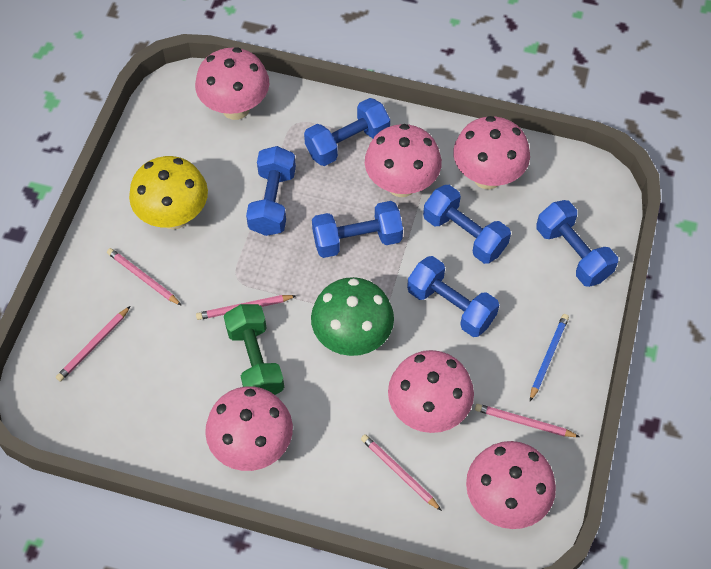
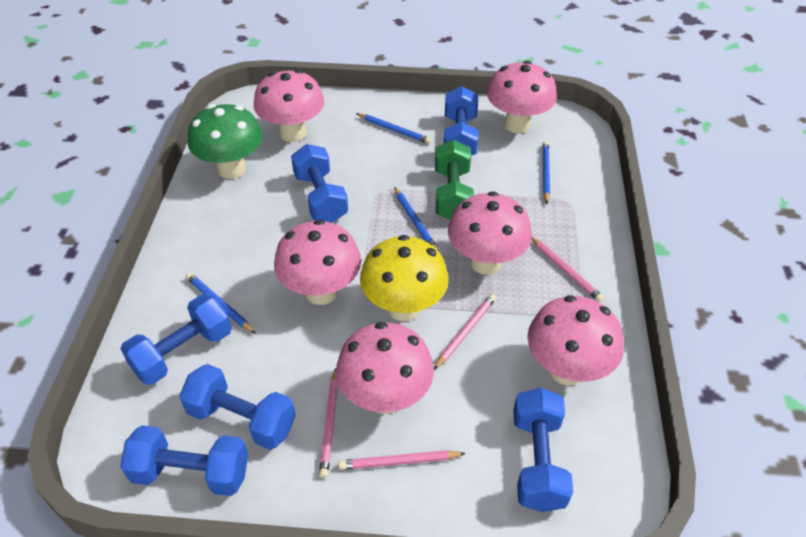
blue pencil: [530,314,569,401] = 1 -> [186,273,255,333] [356,113,431,144] [394,187,438,250] [542,141,550,204] = 4
pink pencil: [56,306,131,382] [107,248,182,306] [196,295,296,320] [361,434,442,511] [475,404,580,437] = 5 -> [319,368,338,478] [338,450,466,470] [434,294,496,370] [531,237,604,302] = 4

